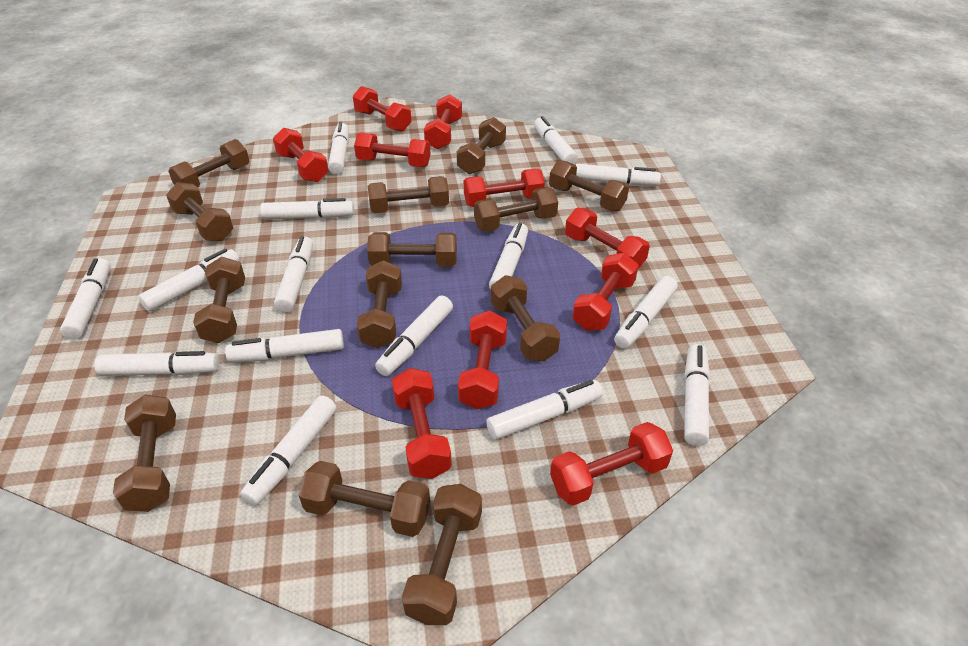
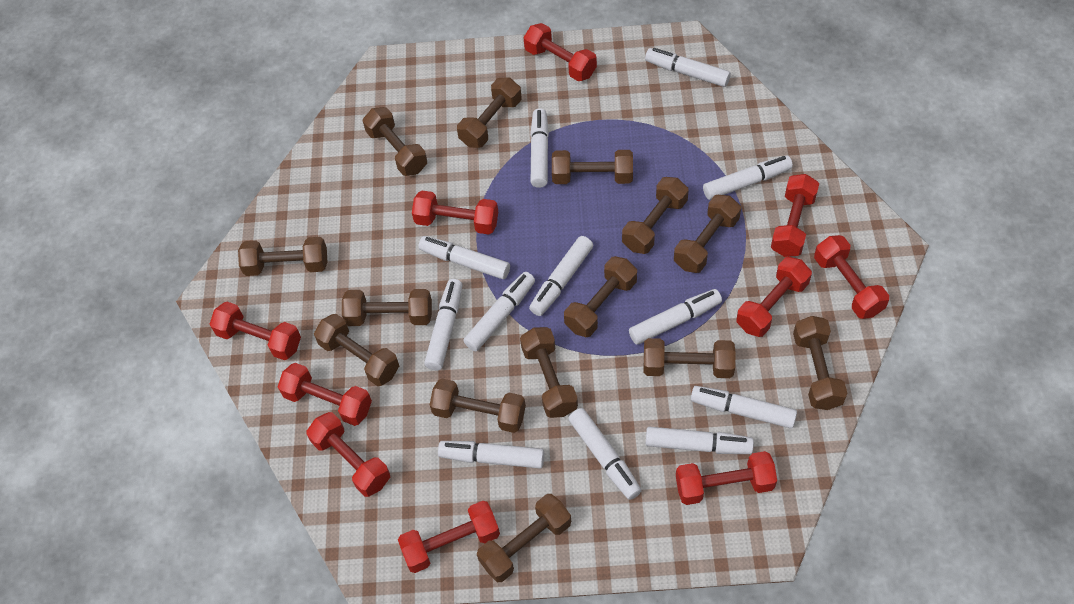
brown dumbbell: [113,394,176,512] [166,182,233,241] [168,139,249,187] [193,257,245,343] [298,461,430,537] [357,260,402,348] [367,232,457,267] [368,176,449,213] [402,484,482,625] [457,117,506,174] [474,187,558,232] [491,275,560,361] [549,160,629,211] = 13 -> [238,237,327,276] [314,314,399,386] [342,289,432,326] [363,107,427,176] [430,379,526,433] [457,78,522,148] [477,494,571,582] [520,327,578,418] [552,150,633,184] [564,256,637,337] [622,177,689,254] [644,338,736,378] [674,195,741,273] [793,316,847,410] = 14
white marker: [60,258,111,339] [95,351,219,376] [138,248,239,311] [225,329,344,363] [240,395,337,506] [260,198,354,220] [274,236,313,313] [328,122,349,174] [375,295,453,376] [486,380,603,440] [489,223,528,290] [534,116,578,164] [576,164,661,186] [614,276,678,349] [684,344,710,446] = 15 -> [419,236,510,279] [424,279,463,370] [438,441,544,468] [463,272,535,351] [529,236,593,316] [530,108,549,188] [568,408,642,500] [629,289,722,345] [645,48,731,87] [646,427,754,454] [691,386,797,428] [703,155,793,200] = 12

